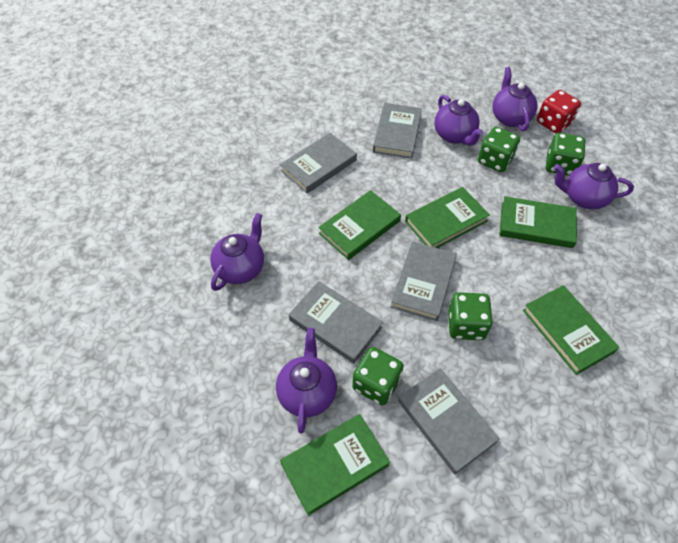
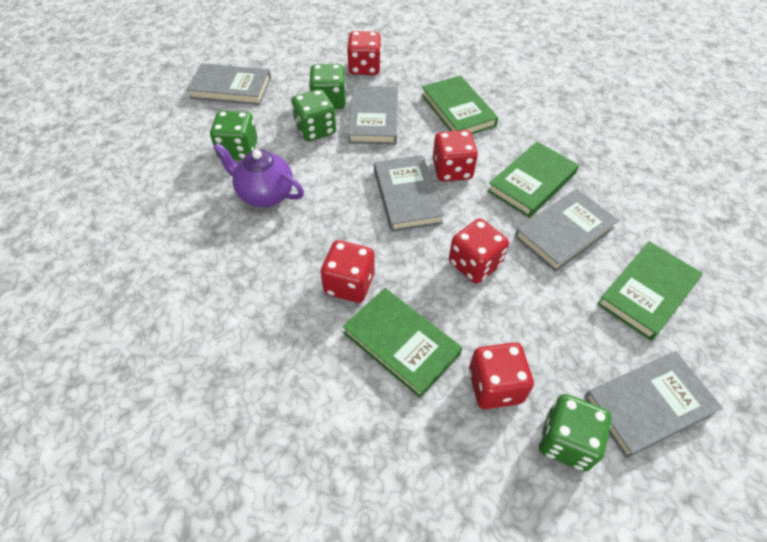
green book: [280,414,390,516] [318,190,401,260] [405,187,490,248] [499,196,577,248] [523,285,620,375] = 5 -> [343,288,462,398] [421,75,498,134] [487,142,579,218] [597,241,703,341] = 4
purple teapot: [210,213,264,291] [276,328,337,434] [434,95,484,146] [492,67,537,131] [554,163,634,209] = 5 -> [213,143,304,207] = 1
red dice: [537,90,581,133] = 1 -> [321,240,375,303] [347,31,381,75] [433,130,478,182] [449,219,509,283] [469,342,534,409] = 5

